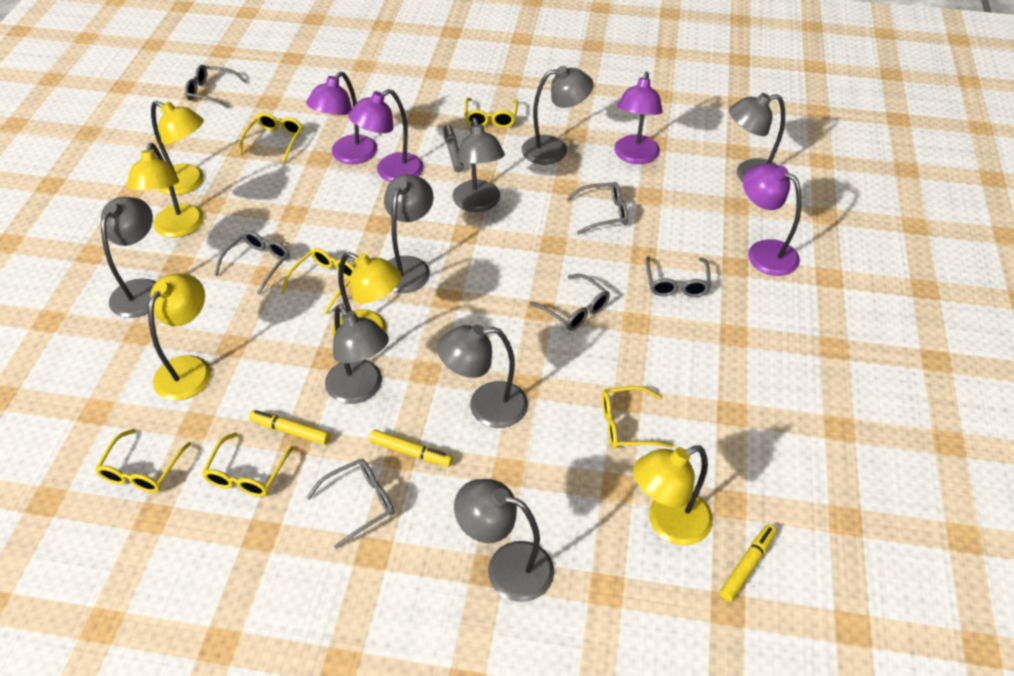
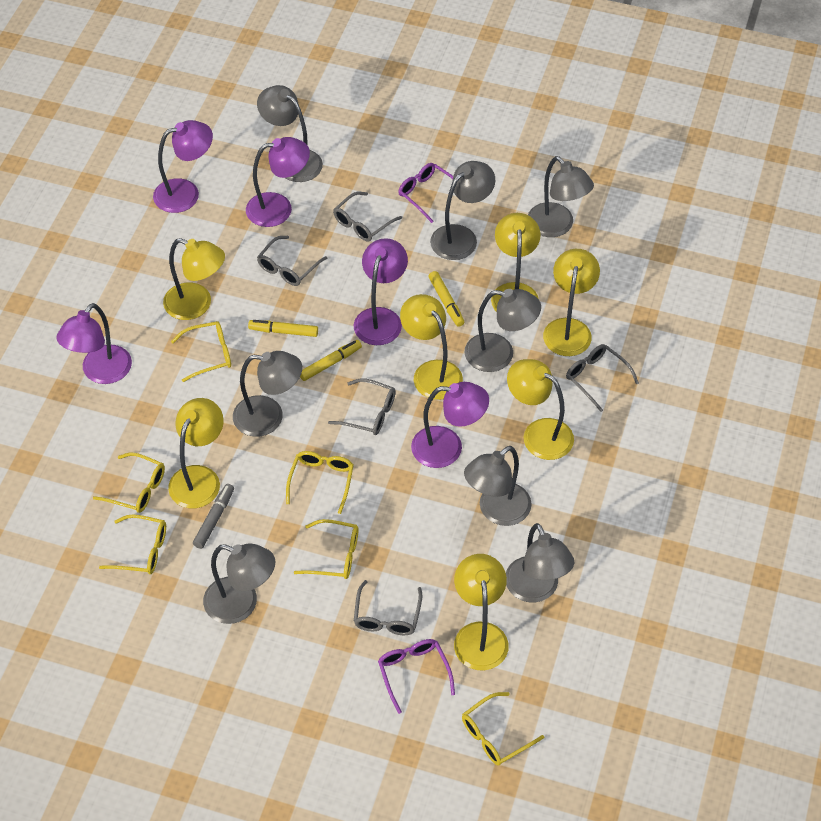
grey glasses: [185,65,247,109] [215,231,290,295] [306,459,394,549] [530,274,610,330] [566,182,628,234] [646,256,711,297] = 6 -> [257,236,327,286] [328,378,396,435] [333,192,402,242] [354,580,422,635] [566,344,639,412] = 5
purple glasses: none = 0 -> [378,639,455,714] [398,163,453,223] = 2
purple lamp: [306,72,377,164] [348,89,424,182] [614,72,663,164] [743,163,802,276] = 4 -> [56,303,132,384] [153,120,213,213] [246,137,310,227] [354,238,408,345] [411,382,489,468] = 5
yellow lamp: [127,143,204,238] [148,274,211,400] [151,100,204,195] [332,252,402,338] [633,445,713,545] = 5 -> [163,238,225,320] [168,398,224,508] [400,294,463,400] [454,554,508,670] [491,213,541,312] [507,359,574,460] [543,249,600,356] = 7

